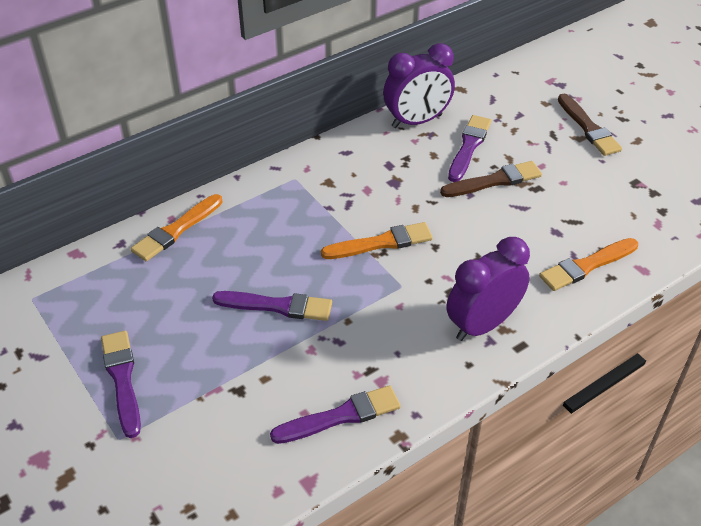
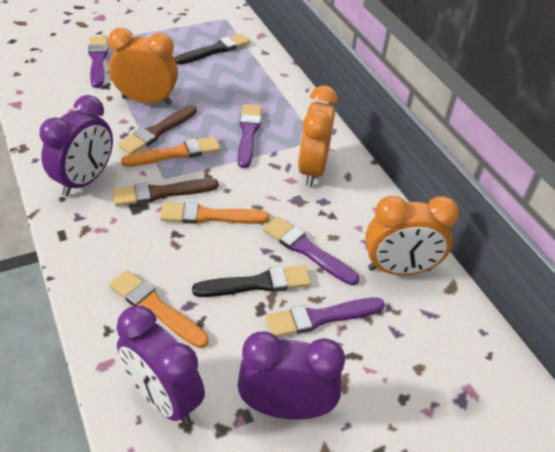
black brush: none = 0 -> [175,33,250,65] [192,265,311,297] = 2
orange clock: none = 0 -> [108,28,178,105] [298,86,338,186] [365,196,459,275] = 3
purple clock: [383,43,455,128] [447,237,530,341] = 2 -> [40,95,113,196] [117,306,205,424] [238,331,345,420] = 3

